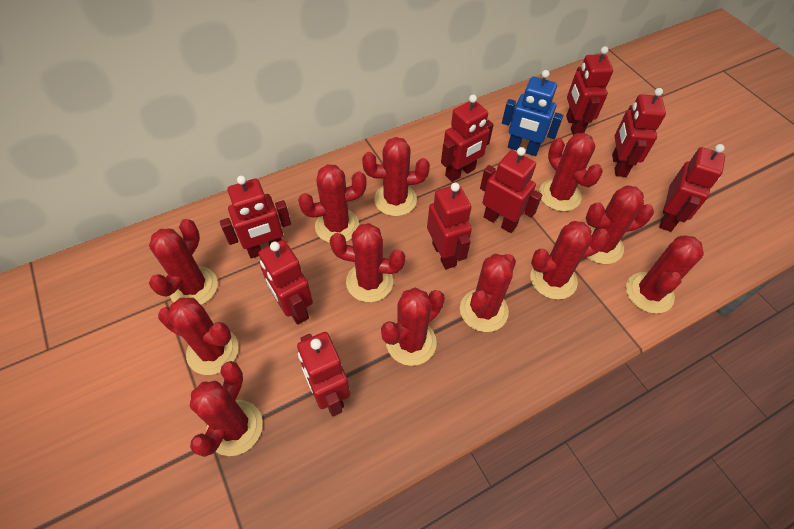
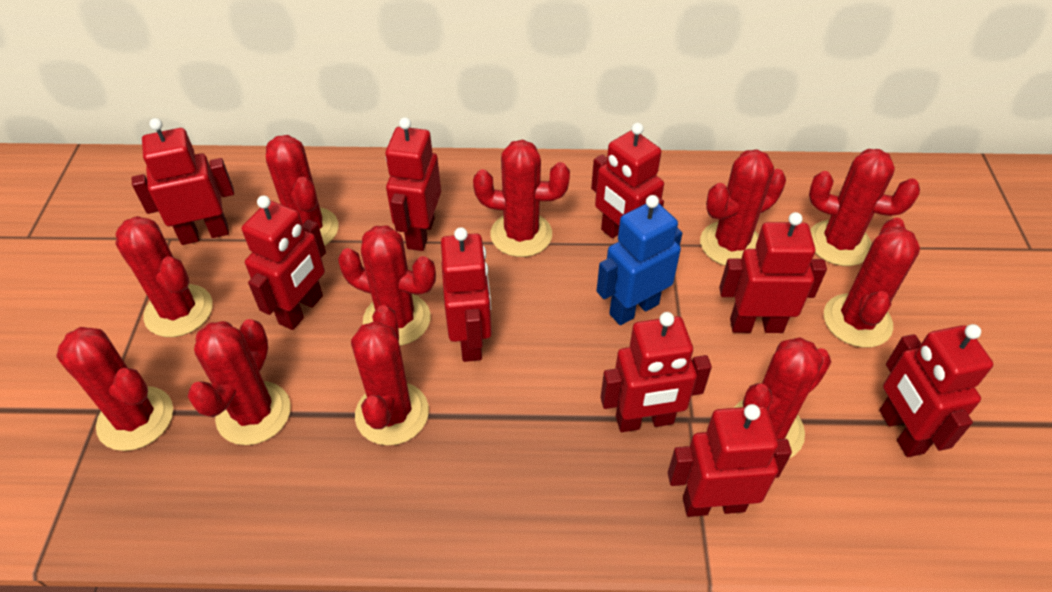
red cactus: [149,219,218,305] [158,298,239,375] [190,361,263,457] [298,164,367,243] [330,223,405,302] [362,137,430,216] [381,288,445,366] [460,254,516,332] [531,221,609,300] [539,133,603,211] [586,185,654,264] [626,235,704,314] = 12 -> [56,327,173,451] [115,216,213,337] [187,319,291,445] [266,135,339,246] [338,225,436,346] [351,305,429,446] [473,140,570,257] [700,149,786,266] [734,337,831,458] [809,149,920,266] [824,218,920,348] = 11

